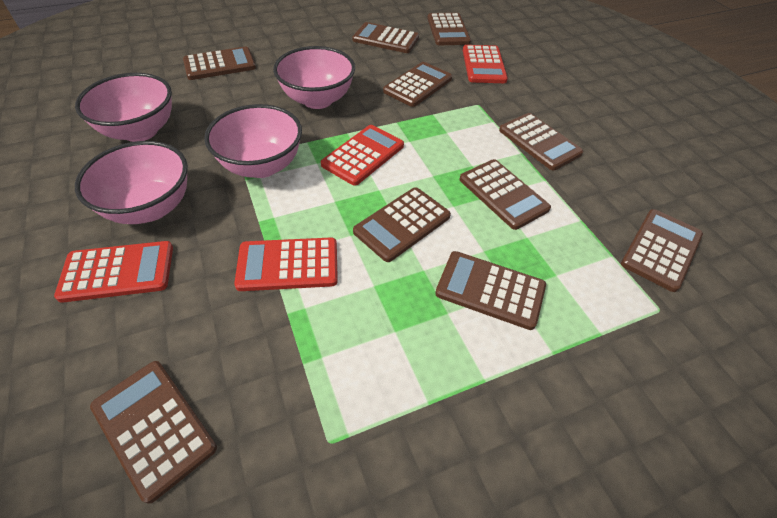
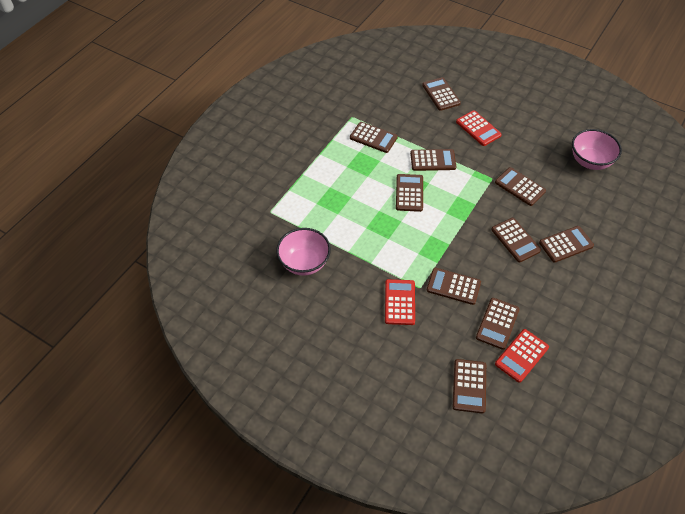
pink bowl: [75,73,172,142] [75,141,188,224] [204,104,302,178] [273,46,355,109] = 4 -> [276,228,331,276] [572,129,622,170] = 2
red calculator: [54,241,173,303] [234,237,338,291] [321,125,404,186] [463,45,508,83] = 4 -> [385,279,415,325] [456,110,502,146] [495,329,549,383] = 3

